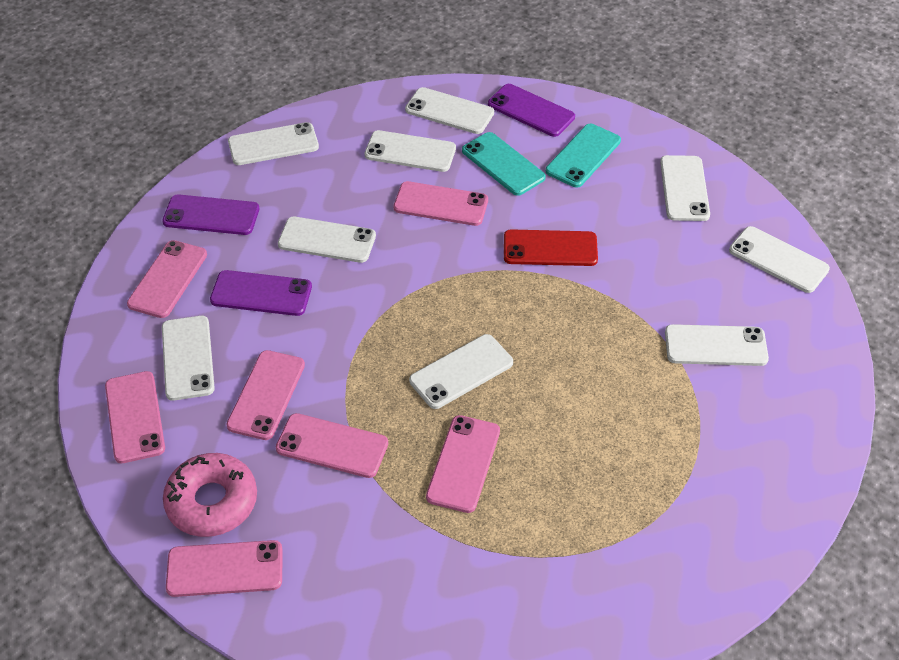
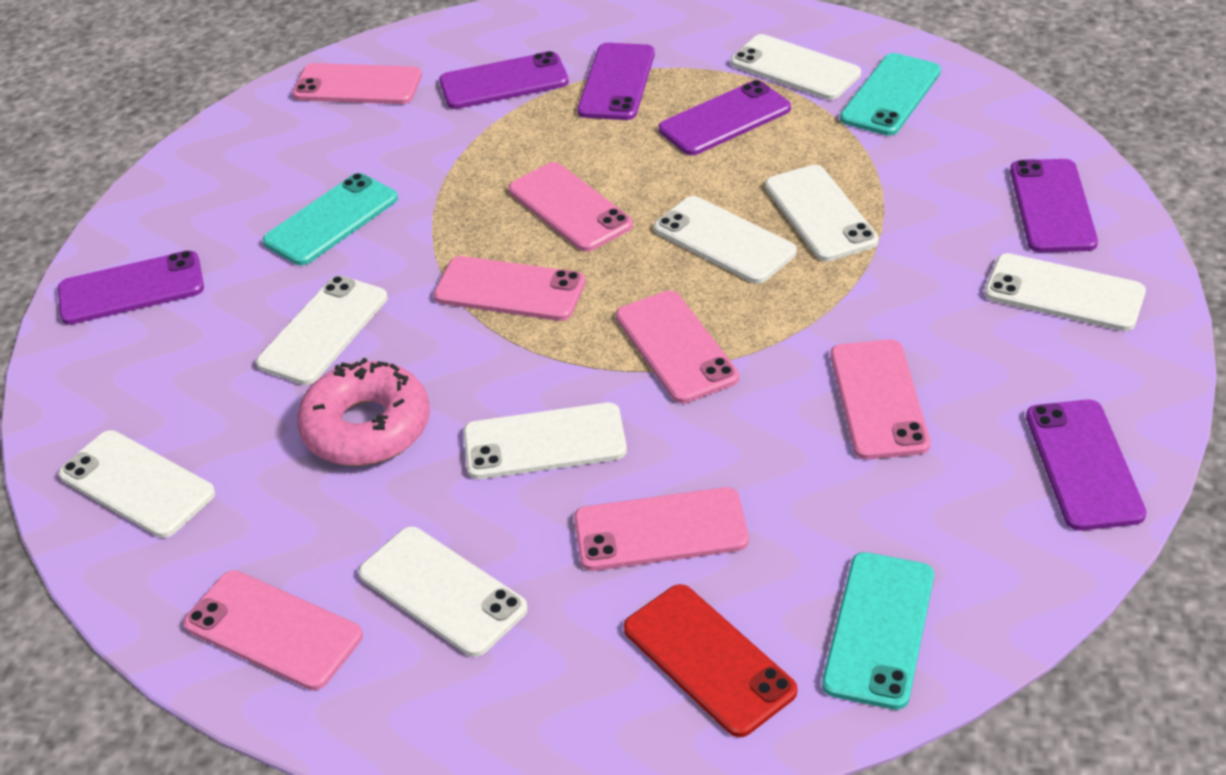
purple phone: [162,194,259,235] [210,270,312,316] [488,84,575,137] = 3 -> [58,250,204,325] [439,51,569,109] [577,43,655,120] [659,80,791,155] [1010,159,1098,252] [1026,400,1147,531] = 6
turquoise phone: [462,132,546,196] [546,124,621,188] = 2 -> [263,173,398,265] [822,552,934,710] [840,53,941,136] = 3
white phone: [162,316,215,401] [228,122,319,165] [278,217,376,263] [365,130,456,172] [405,87,494,134] [409,334,513,409] [660,155,710,221] [665,324,769,366] [729,226,830,293] = 9 -> [59,430,215,538] [256,276,388,385] [358,527,528,657] [464,403,627,479] [654,196,797,284] [731,34,861,100] [765,165,879,261] [985,253,1146,331] = 8

